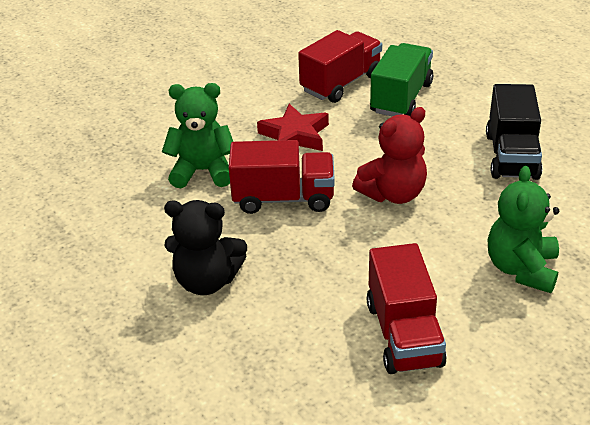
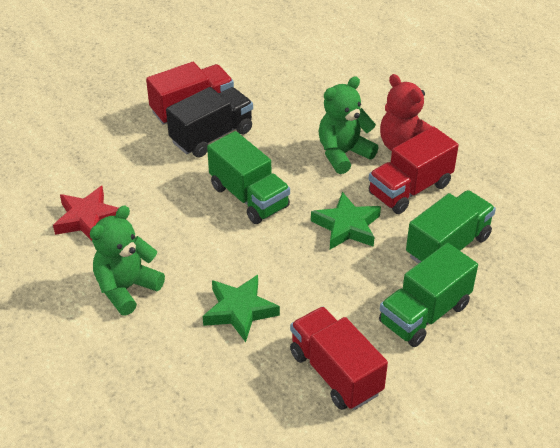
black teddy bear: [164,200,247,295] = 1 -> none = 0
green star: none = 0 -> [203,275,280,342] [311,192,381,249] = 2
green truck: [370,43,433,117] = 1 -> [207,131,290,224] [379,243,478,347] [406,190,496,264] = 3

